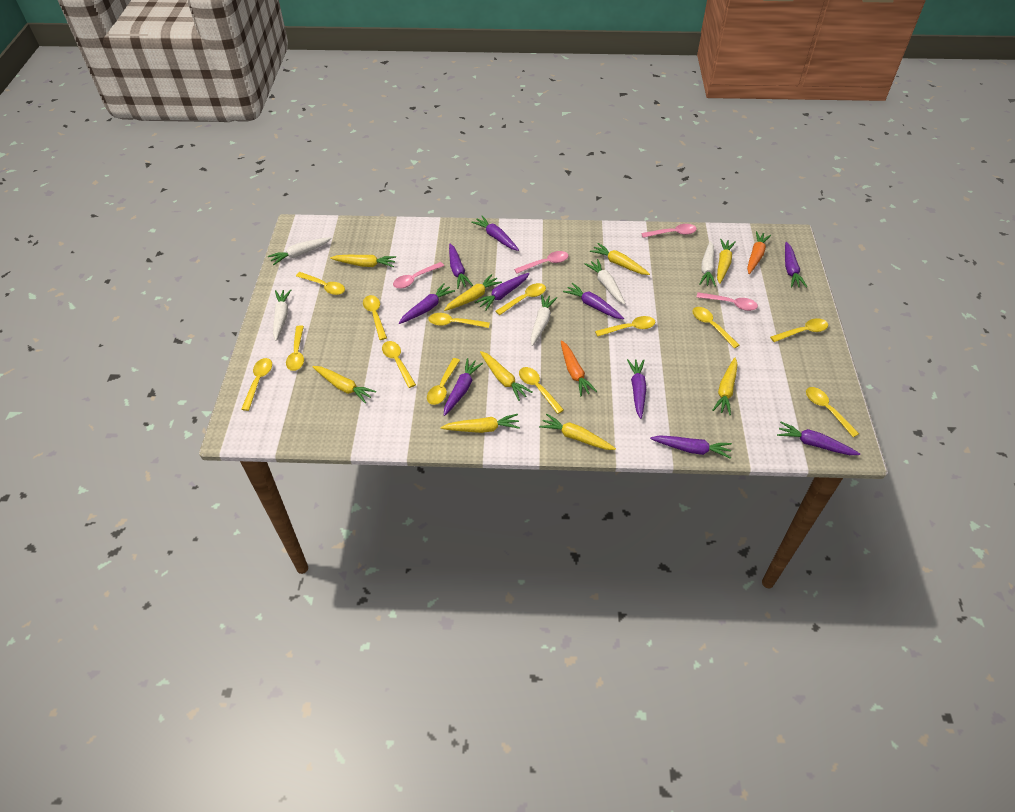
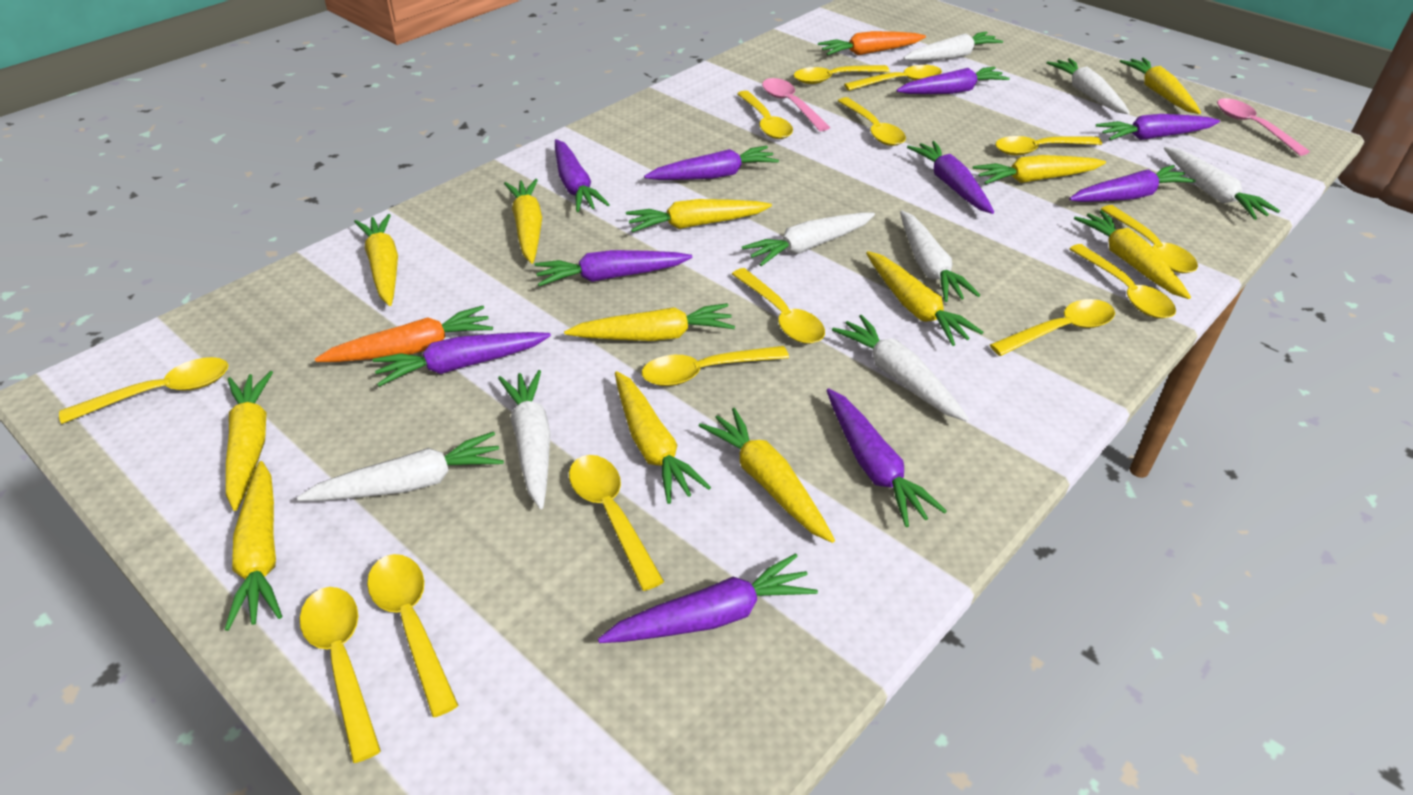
pink spoon: [393,262,444,289] [514,251,569,274] [641,224,697,238] [696,292,758,311] = 4 -> [762,78,830,131] [1217,98,1310,156] = 2
white carrot: [268,237,332,265] [273,289,291,341] [531,295,557,346] [585,259,625,304] [699,241,716,286] = 5 -> [297,432,504,501] [498,370,551,509] [742,213,875,266] [832,315,969,422] [900,210,980,302] [903,31,1003,61] [1046,58,1130,114] [1164,147,1280,220] = 8
yellow carrot: [312,366,376,403] [330,255,396,267] [440,414,520,433] [444,274,502,311] [480,351,533,401] [539,414,616,450] [590,243,650,275] [712,358,738,415] [717,239,736,284] = 9 -> [225,461,282,631] [226,371,273,511] [354,214,398,306] [504,179,542,264] [564,303,735,341] [615,371,711,504] [626,199,772,232] [699,408,835,543] [866,251,983,346] [973,155,1106,184] [1074,210,1191,299] [1120,57,1201,114] = 12
yellow spoon: [241,358,272,411] [286,325,304,371] [296,272,345,295] [363,295,387,340] [382,341,416,388] [427,358,460,405] [428,313,490,328] [496,283,546,315] [519,367,564,414] [595,316,656,337] [692,307,739,349] [770,319,828,342] [806,387,859,437] = 13 -> [59,357,228,424] [300,587,381,763] [367,554,459,717] [569,455,664,591] [642,346,789,386] [732,268,825,344] [737,91,793,139] [794,65,890,84] [838,97,906,146] [844,65,942,91] [990,299,1115,356] [995,136,1102,156] [1069,244,1176,319] [1101,205,1198,273] = 14

